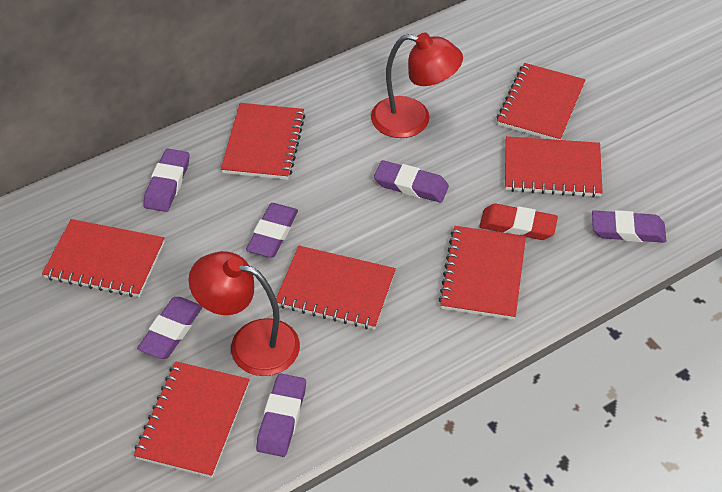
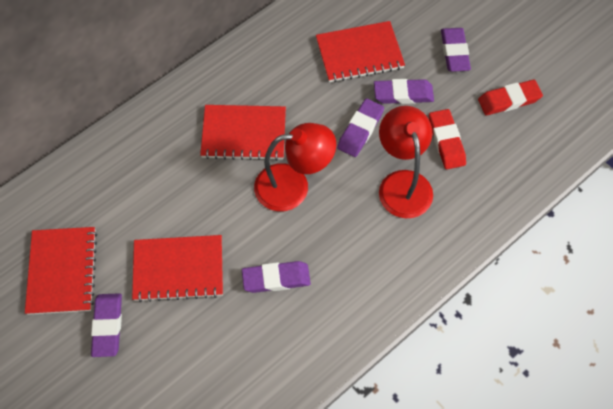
purple eraser: [137,297,202,359] [143,149,190,212] [246,203,298,258] [256,373,306,457] [374,160,449,203] [592,210,666,243] = 6 -> [91,293,122,357] [242,261,311,293] [337,98,384,157] [374,79,434,104] [441,28,471,72] = 5
red eraser: [479,204,558,240] = 1 -> [429,109,466,169] [478,80,543,115] = 2
red notebook: [42,219,165,297] [134,361,250,478] [221,103,305,180] [276,246,396,330] [439,226,526,320] [497,63,586,140] [505,136,603,198] = 7 -> [25,227,97,315] [132,235,223,302] [200,105,286,161] [316,21,405,83] = 4

